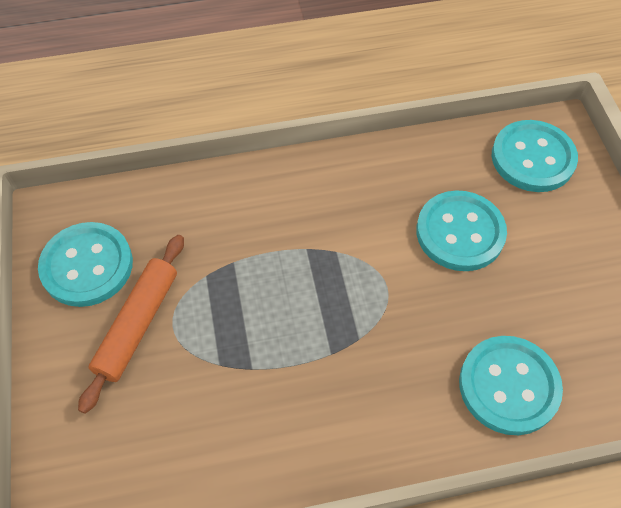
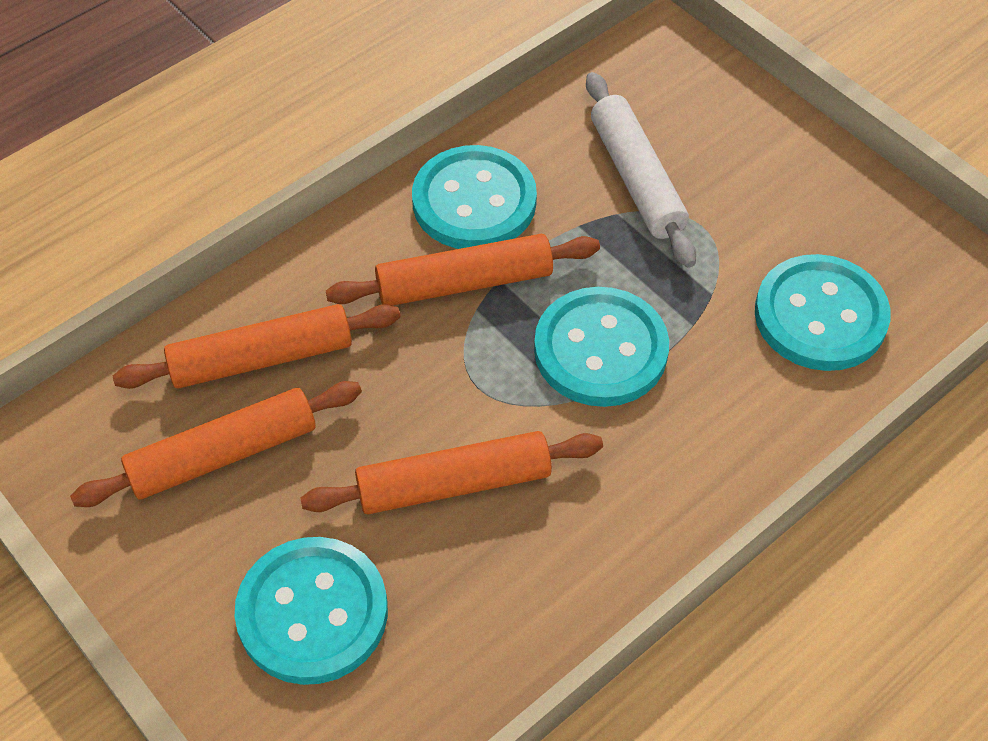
orange rolling pin: [78,235,184,414] = 1 -> [70,381,362,507] [113,304,400,389] [300,431,603,514] [326,234,600,306] = 4
white rolling pin: none = 0 -> [586,72,696,268] = 1

